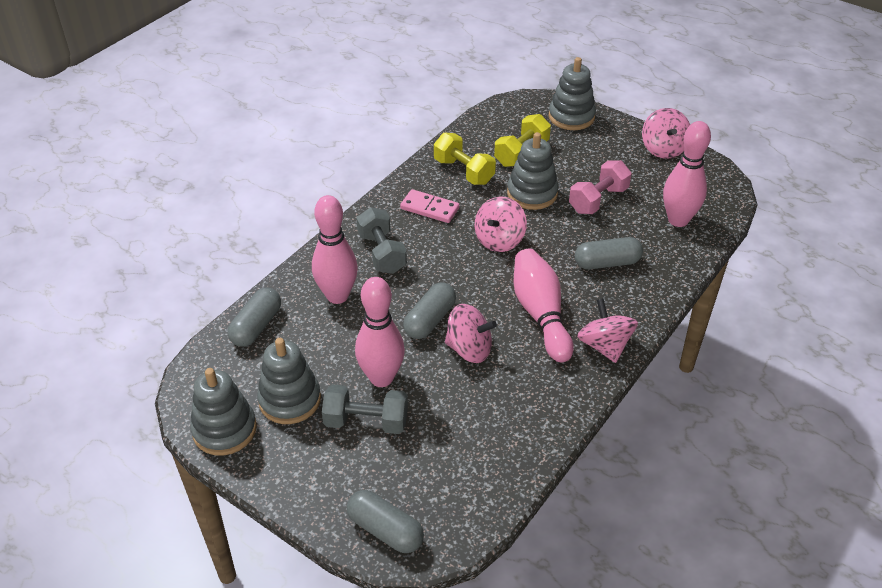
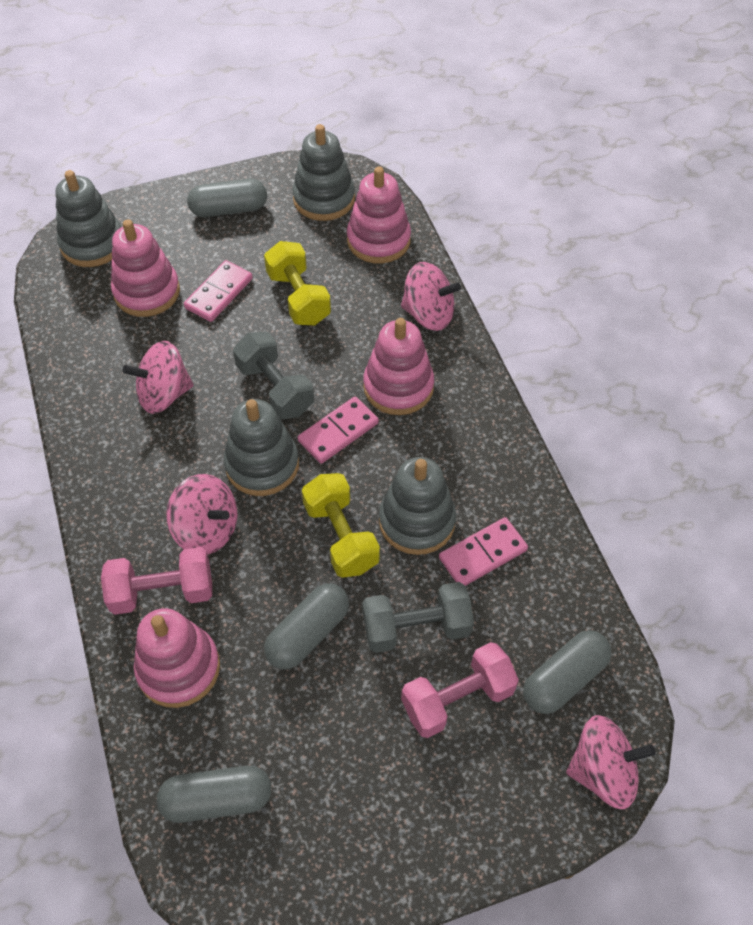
pink bowling pin: [312,195,358,304] [355,277,405,387] [514,249,574,363] [663,121,711,227] = 4 -> none = 0
pink domino: [400,189,460,223] = 1 -> [184,260,253,322] [298,397,379,464] [439,517,528,586] = 3
pink dumbbell: [569,160,632,214] = 1 -> [101,547,212,615] [401,642,519,738] = 2
pink stacking toy: none = 0 -> [111,219,180,317] [134,608,220,708] [347,167,411,264] [363,318,434,415] = 4

